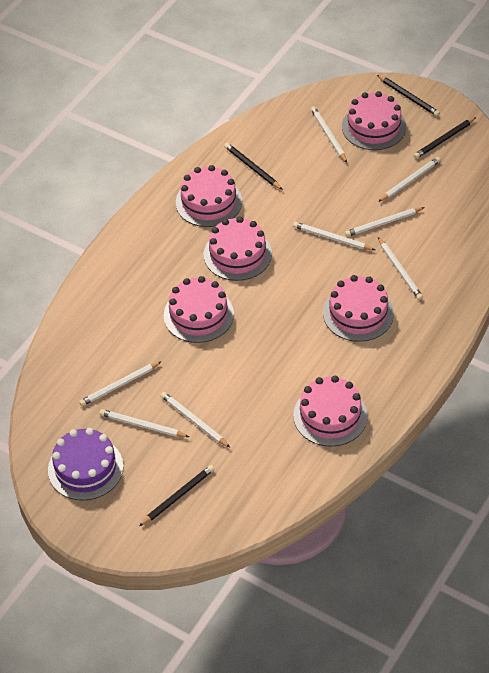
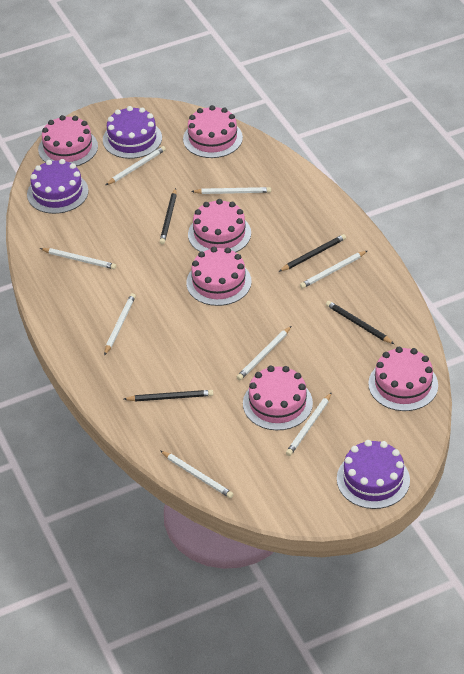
purple cake: [48,428,123,501] = 1 -> [27,159,89,214] [103,106,162,159] [337,440,410,509] = 3

